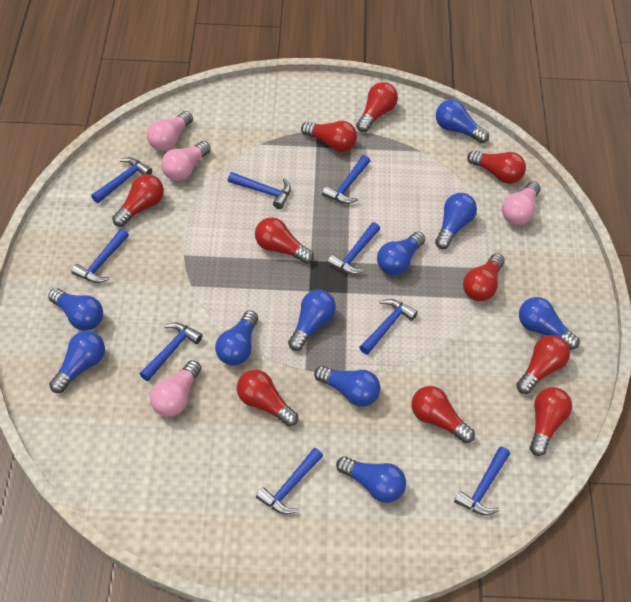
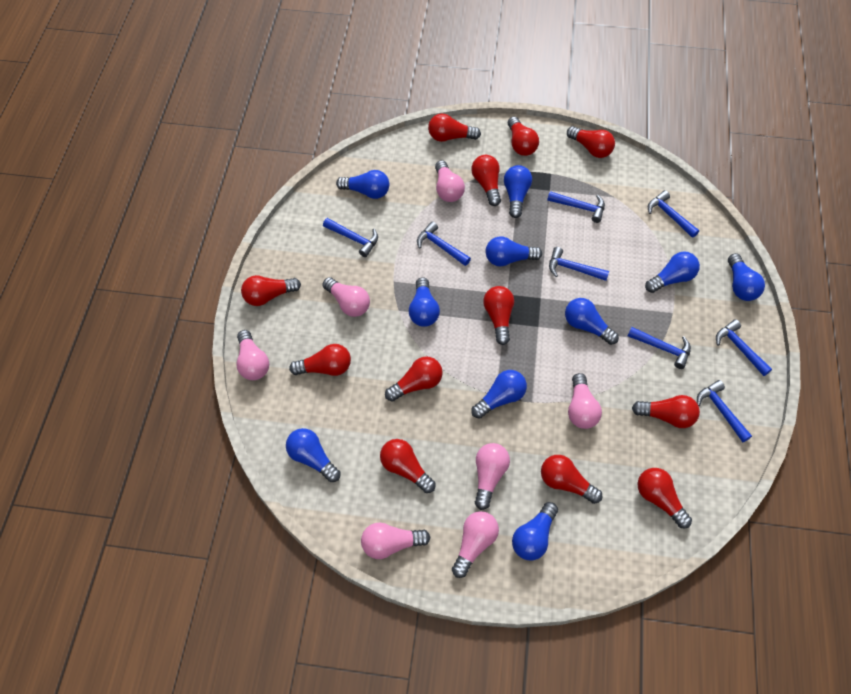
blue hammer: [71,229,129,283] [91,157,152,203] [140,322,203,381] [228,172,291,209] [256,448,323,514] [322,155,370,204] [327,222,380,275] [359,299,418,355] [454,446,510,515] = 9 -> [323,218,378,257] [417,221,471,266] [547,191,605,223] [549,247,609,281] [628,327,691,369] [648,190,699,238] [697,380,752,442] [716,319,772,376] = 8
pink light bulb: [147,111,193,151] [150,360,202,417] [161,141,211,181] [502,181,541,225] = 4 -> [237,330,269,380] [322,277,370,317] [361,523,430,559] [435,160,465,202] [452,511,499,578] [475,443,510,510] [568,373,602,429] = 7
red light bulb: [112,174,164,227] [237,370,298,427] [255,217,314,264] [301,121,357,152] [356,82,398,132] [412,386,475,443] [463,253,505,301] [467,150,526,184] [516,335,570,394] [530,387,572,456] = 10 -> [241,275,301,306] [289,344,351,376] [380,439,436,493] [385,357,443,402] [428,113,481,142] [471,155,501,206] [483,286,514,345] [508,117,539,156] [541,455,603,504] [567,126,615,158] [632,395,700,428] [637,468,692,528] = 12

